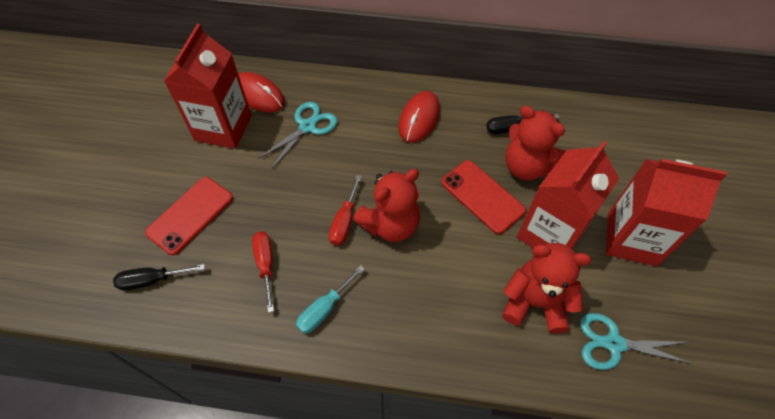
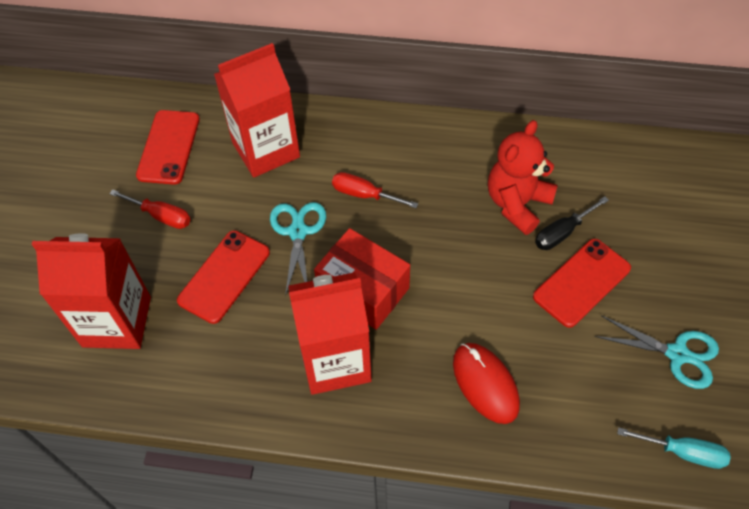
black screwdriver: [113,264,205,291] [486,114,559,134] = 2 -> [535,196,609,250] = 1
red box: none = 0 -> [314,228,410,330] = 1
red mouse: [238,72,285,112] [399,91,440,143] = 2 -> [453,343,520,424] = 1
red phone: [145,177,233,255] [441,160,526,234] = 2 -> [136,110,200,185] [177,231,270,324] [533,239,631,328] = 3
red teddy bear: [353,169,420,242] [502,243,591,334] [505,106,566,180] = 3 -> [488,120,558,235] = 1

